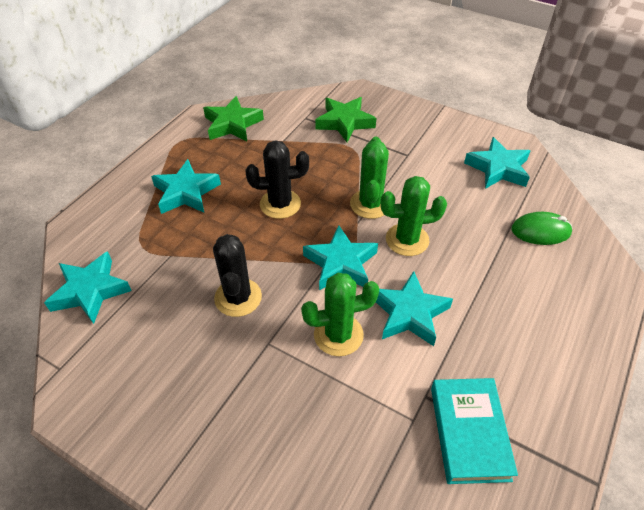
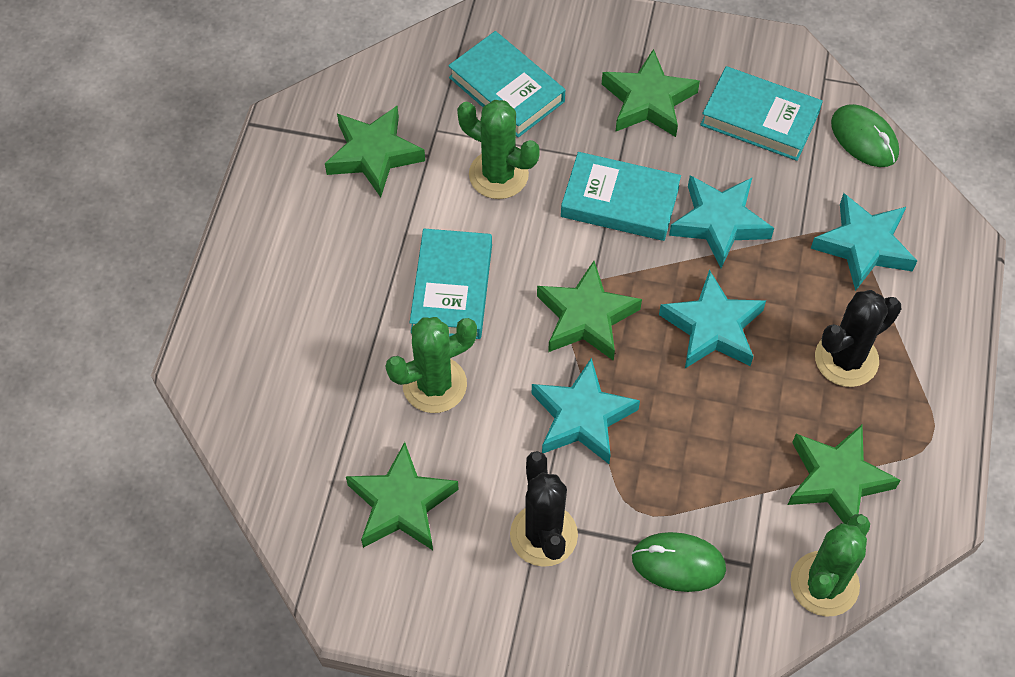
green mouse: [511,212,573,245] = 1 -> [632,532,726,592] [831,104,899,167] = 2
green star: [203,96,264,141] [315,97,376,142] = 2 -> [325,105,425,197] [346,442,459,550] [537,261,642,361] [602,49,700,137] [788,425,901,524] = 5
turquoise book: [431,378,518,484] = 1 -> [409,228,492,339] [448,31,565,137] [561,152,681,241] [700,66,823,161] = 4
turquoise star: [44,251,132,324] [151,159,221,214] [303,225,378,291] [376,271,453,346] [464,137,530,189] = 5 -> [532,358,640,464] [659,270,766,368] [669,175,774,268] [811,193,917,291] = 4

